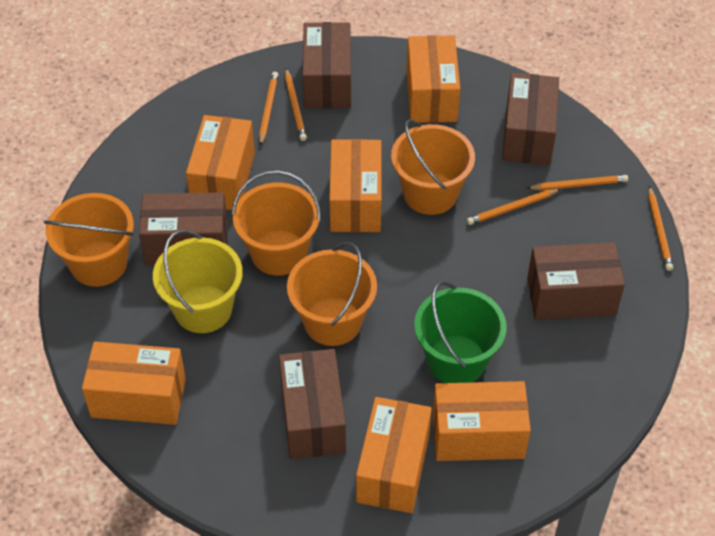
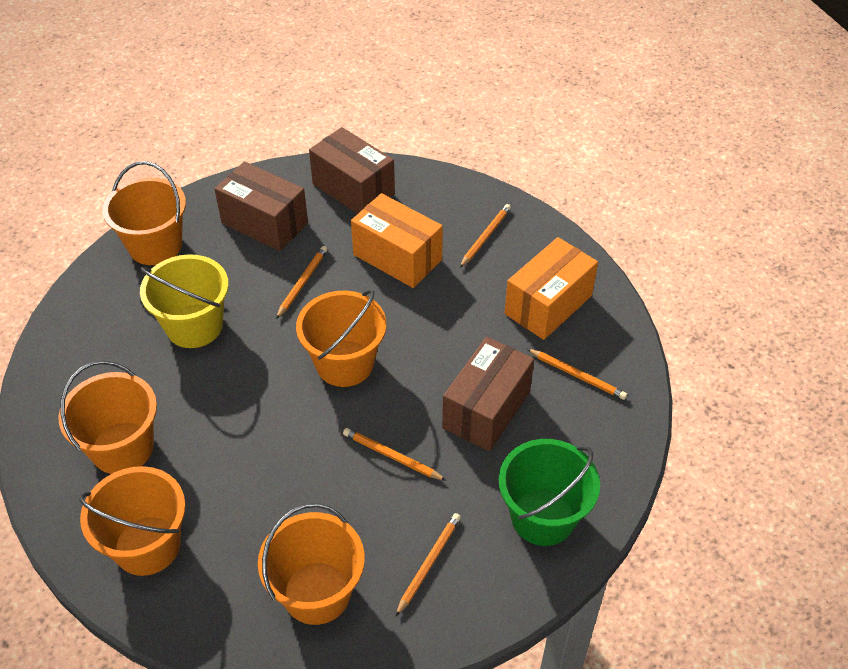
brown box: [139,192,228,266] [279,349,346,459] [302,22,351,108] [502,73,559,165] [527,242,625,320] = 5 -> [215,161,308,251] [309,127,395,214] [442,337,534,451] = 3
orange box: [82,342,186,425] [186,115,255,210] [329,139,381,232] [356,397,432,513] [407,35,460,123] [433,381,531,461] = 6 -> [351,193,443,288] [505,237,598,340] = 2
orange bucket: [44,193,134,287] [232,170,321,276] [287,242,377,346] [391,119,475,215] = 4 -> [58,361,157,474] [79,466,186,576] [102,161,186,265] [258,503,365,625] [296,289,386,387] = 5

